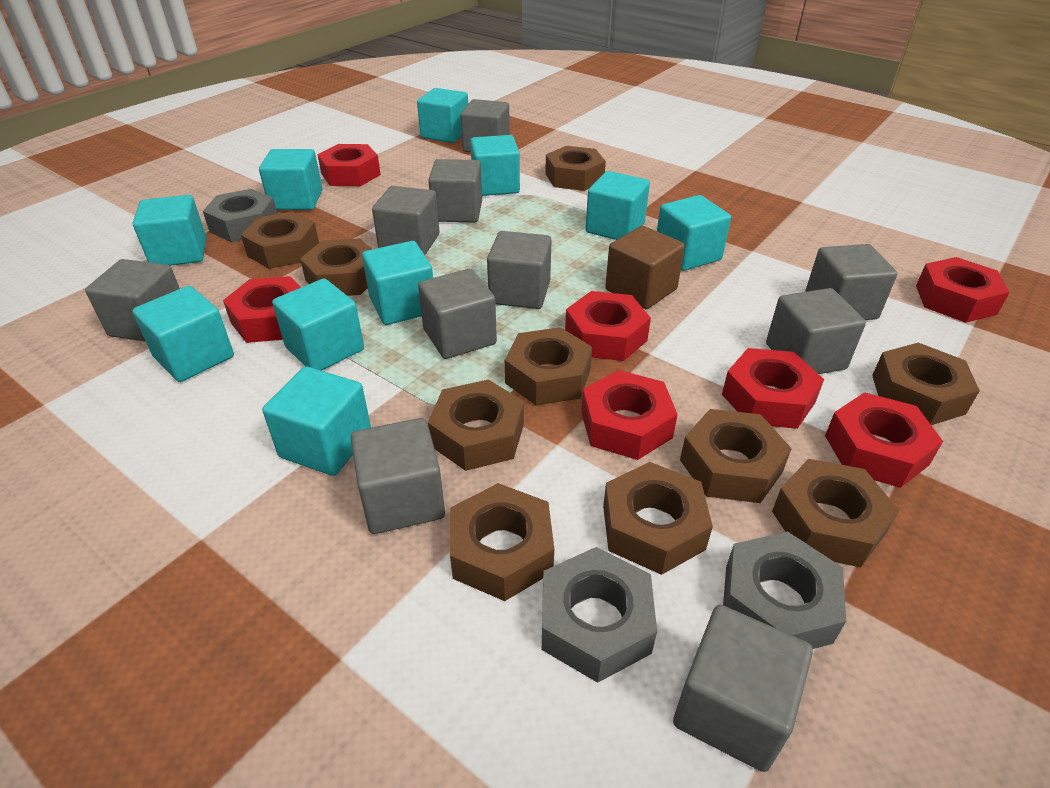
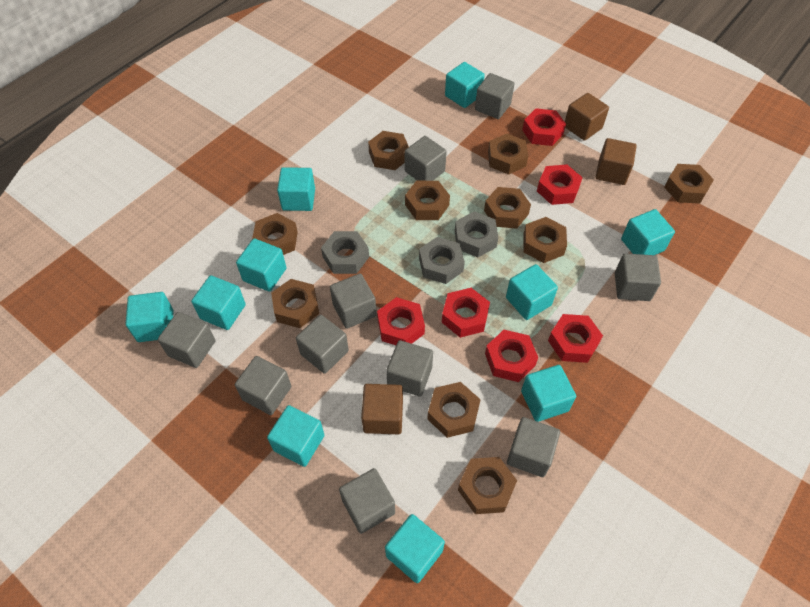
brown cube: [605,226,685,309] = 1 -> [361,384,403,434] [565,93,609,141] [596,138,637,185] = 3
red nut: [223,276,301,343] [317,144,381,186] [565,291,651,361] [581,370,678,460] [722,348,824,429] [825,392,943,488] [916,257,1010,323] = 7 -> [377,297,425,345] [442,288,490,338] [485,330,538,382] [522,108,566,146] [537,164,583,205] [548,314,603,363] = 6

